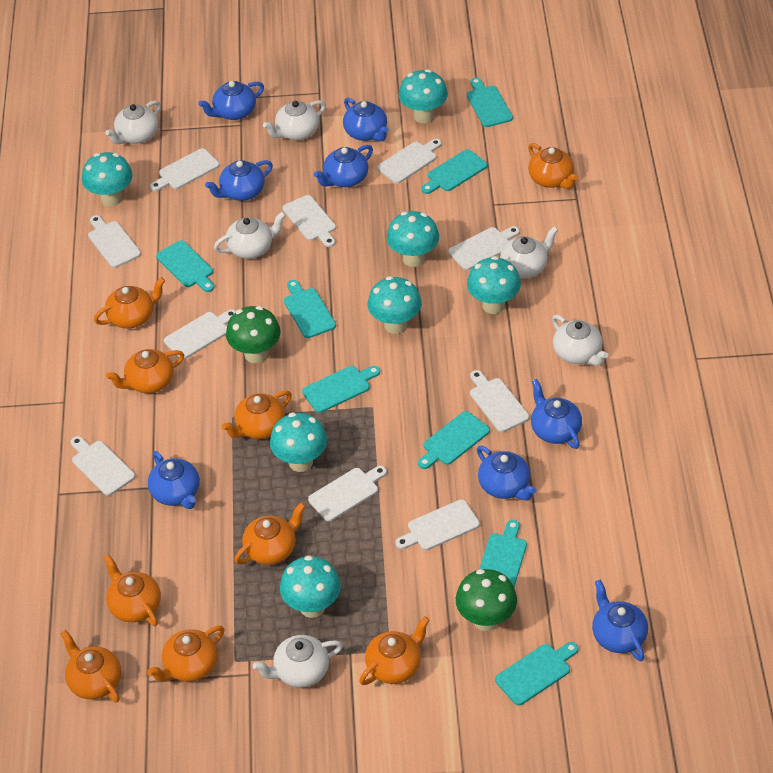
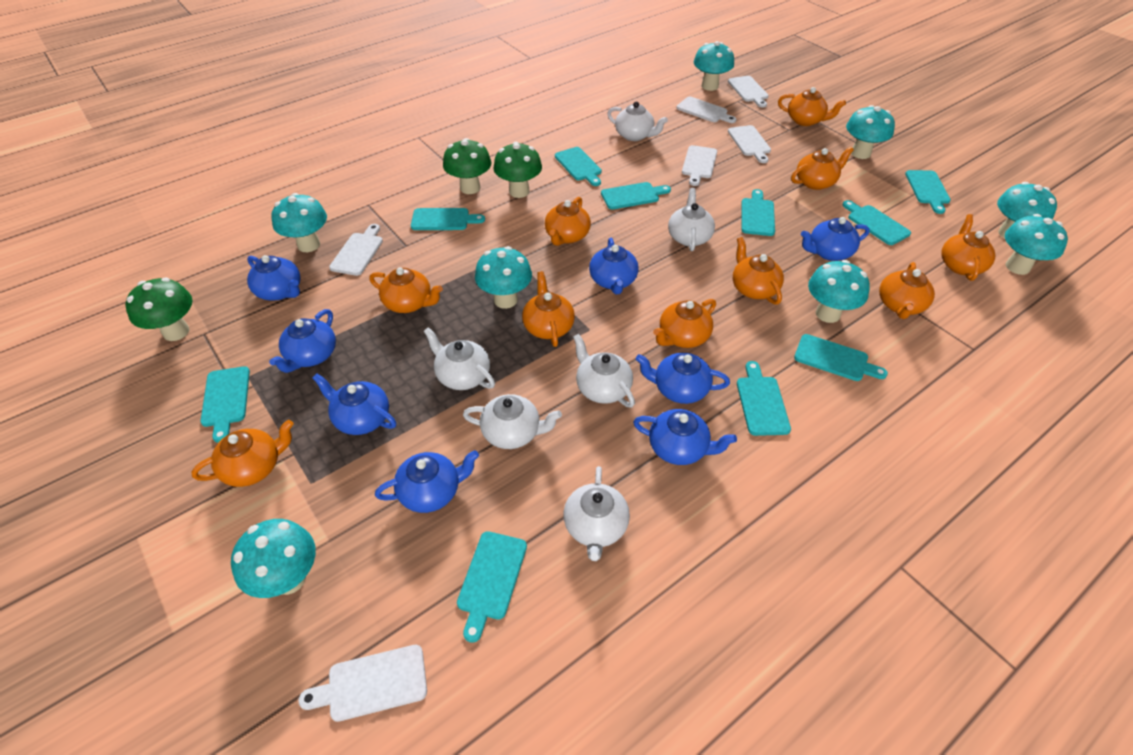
green mushroom: [226,306,281,363] [456,569,517,631] = 2 -> [125,278,193,341] [443,138,491,194] [493,142,542,198] = 3
orange teapot: [60,630,121,702] [94,277,165,329] [104,555,161,626] [106,349,184,393] [147,626,224,682] [221,391,292,439] [234,503,306,565] [359,616,429,685] [528,143,578,189] = 9 -> [191,420,293,487] [369,268,443,313] [522,271,575,347] [545,197,591,246] [653,299,716,348] [733,237,784,305] [778,87,846,126] [791,147,854,190] [879,262,935,319] [941,214,995,281] = 10
turquoise cutting board: [156,240,214,292] [284,280,336,338] [302,366,380,413] [418,411,490,469] [421,149,487,194] [467,78,513,127] [479,520,527,587] [495,642,578,705] = 8 -> [200,366,250,443] [411,208,485,230] [457,531,527,643] [555,147,602,186] [601,182,671,210] [737,361,791,436] [741,189,775,236] [794,334,888,381] [842,200,911,245] [905,170,951,214] = 10
turquoise mushroom: [82,152,133,206] [270,413,327,472] [280,555,341,618] [368,276,422,334] [387,211,439,267] [399,69,448,123] [467,256,521,314] = 7 -> [231,519,316,598] [271,193,327,252] [475,246,532,309] [694,41,734,91] [808,260,870,323] [846,105,895,159] [997,182,1057,238] [1005,214,1068,275] = 8
white cutting board: [71,436,135,496] [88,215,141,268] [150,148,220,191] [164,309,236,359] [282,195,336,247] [308,466,387,521] [377,139,442,184] [395,499,480,550] [448,226,520,270] [470,370,529,432] = 10 -> [298,645,427,722] [329,224,383,276] [676,97,736,123] [682,145,717,186] [728,76,769,108] [728,125,771,163] = 6

